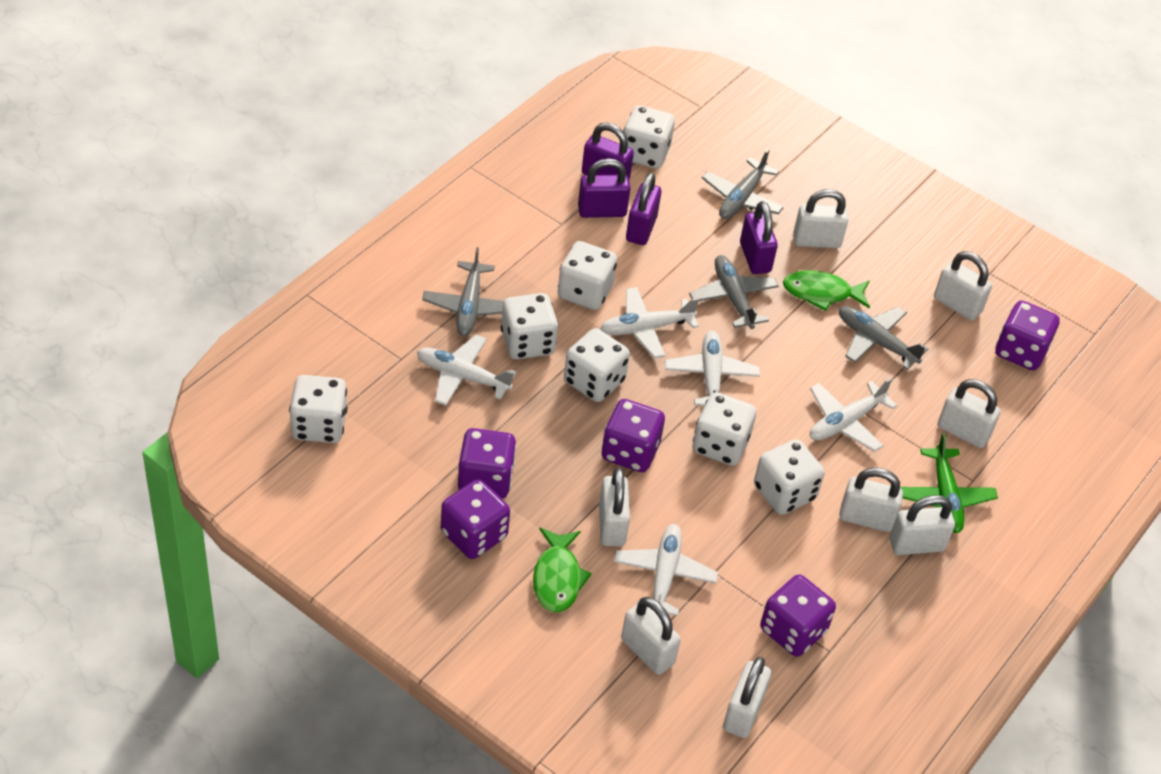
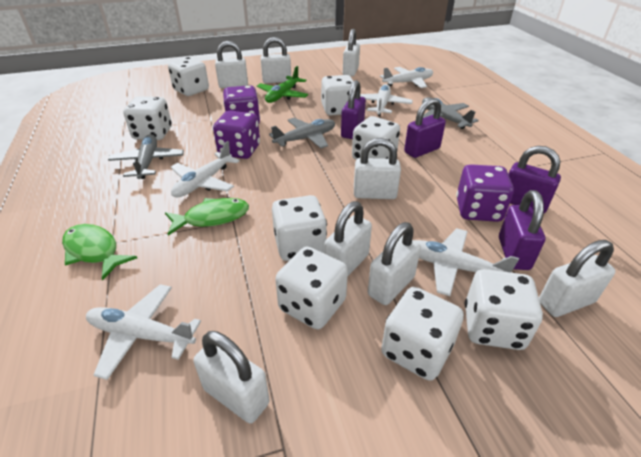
grey plane: [422,247,504,336] [689,255,779,329] [702,149,784,219] [839,306,928,370] = 4 -> [108,134,184,179] [269,118,335,148] [422,97,479,129] = 3
purple dice: [441,479,510,559] [458,428,516,498] [602,399,665,472] [760,575,836,657] [995,301,1060,371] = 5 -> [213,111,260,159] [223,85,260,125] [456,164,514,222] = 3
white dice: [289,375,347,443] [501,293,559,359] [558,241,617,310] [564,328,630,402] [623,105,675,169] [693,392,756,466] [754,439,825,515] = 7 -> [123,96,172,140] [168,57,209,96] [272,195,327,261] [275,247,348,329] [321,75,354,116] [352,116,400,160] [381,287,464,381] [465,269,543,350] = 8

